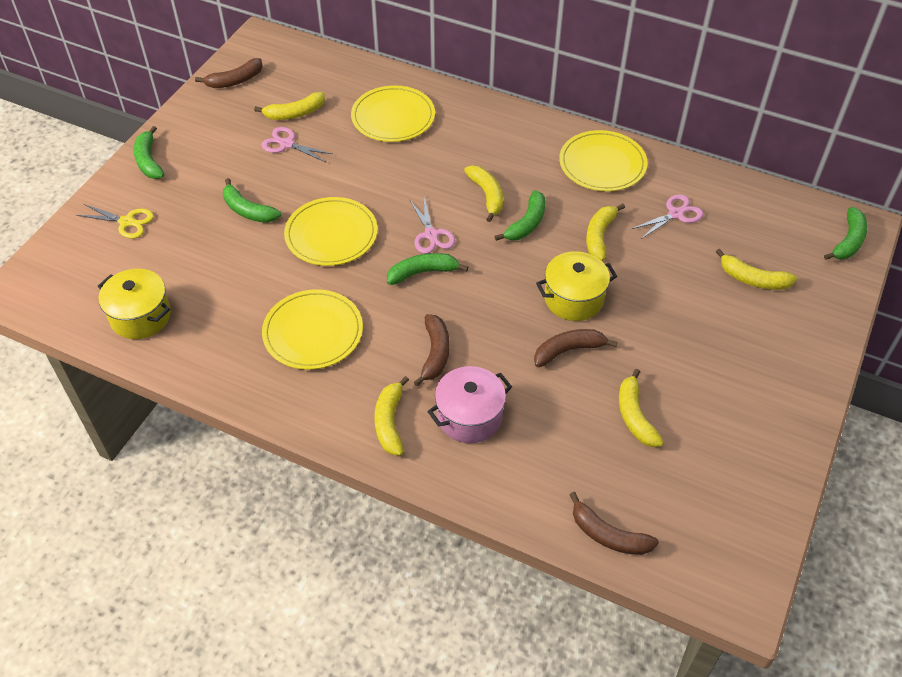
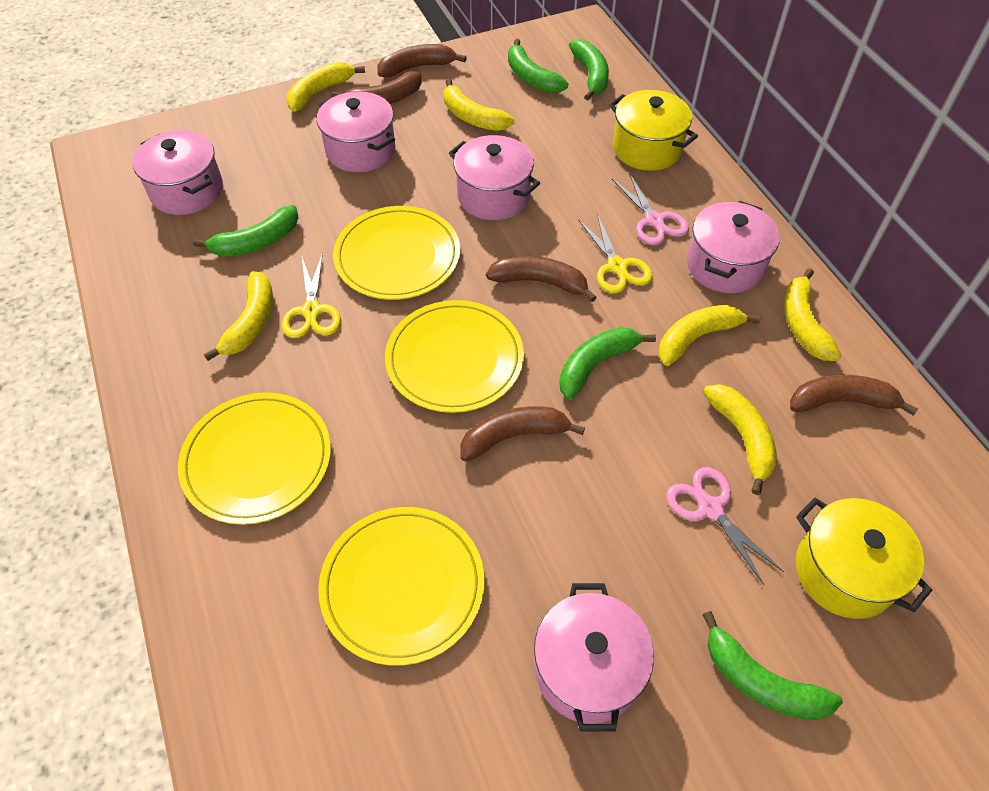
brown banana: [195,58,263,88] [414,314,450,386] [534,329,618,367] [569,492,659,555] = 4 -> [331,71,422,104] [378,44,467,77] [460,406,585,462] [486,256,597,302] [790,375,918,416] = 5
pink pot: [427,366,512,443] = 1 -> [132,130,223,215] [317,91,395,173] [449,135,540,220] [534,583,654,731] [687,201,780,293] = 5
pink scissors: [261,127,333,162] [409,198,455,254] [631,194,703,239] = 3 -> [612,172,689,245] [667,467,784,585] = 2
yellow scissors: [76,204,154,239] = 1 -> [282,252,341,338] [578,214,653,293] = 2

